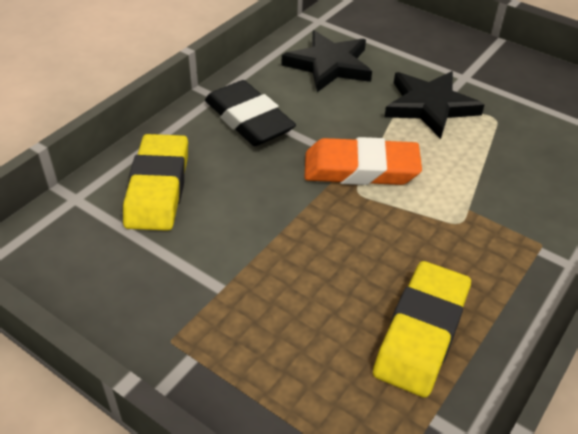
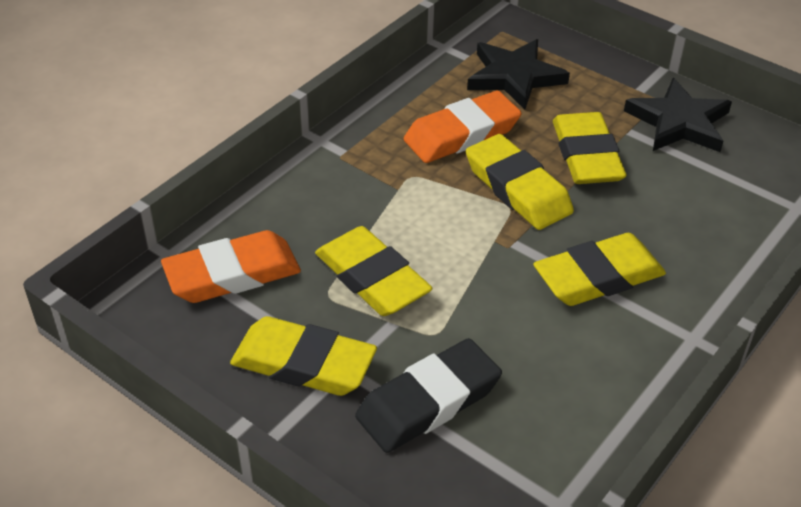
orange eraser: [304,137,422,185] = 1 -> [161,230,301,303] [404,91,521,163] = 2
yellow eraser: [123,134,188,231] [373,261,471,398] = 2 -> [230,316,377,396] [315,226,433,316] [466,134,574,230] [533,233,666,306] [553,112,626,184] = 5

